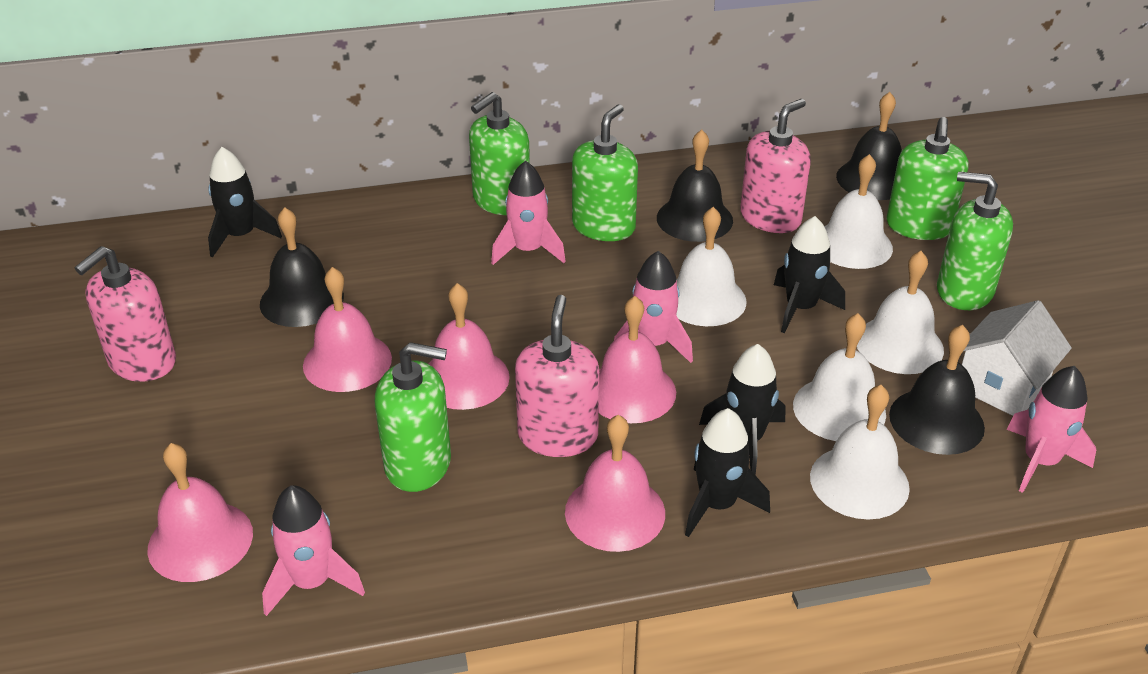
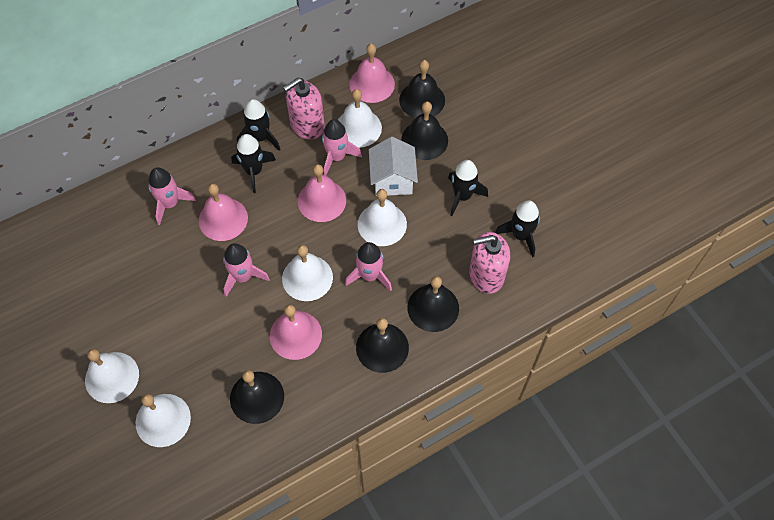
black bell: [260,207,344,327] [657,129,733,242] [836,92,902,200] [889,325,985,455] = 4 -> [230,370,284,424] [356,318,409,373] [399,60,445,118] [401,101,448,160] [408,276,459,332] = 5
green soap dispenser: [375,342,451,492] [469,92,530,215] [572,104,638,241] [886,117,969,240] [937,172,1013,310] = 5 -> none = 0
pink bell: [147,443,253,582] [303,267,392,392] [428,283,510,410] [565,415,665,552] [599,296,676,423] = 5 -> [199,183,248,241] [270,305,322,360] [298,164,346,222] [349,44,395,103] = 4
pink soap dispenser: [75,246,176,382] [515,295,599,457] [740,99,811,233] = 3 -> [283,78,325,140] [469,232,510,294] = 2

